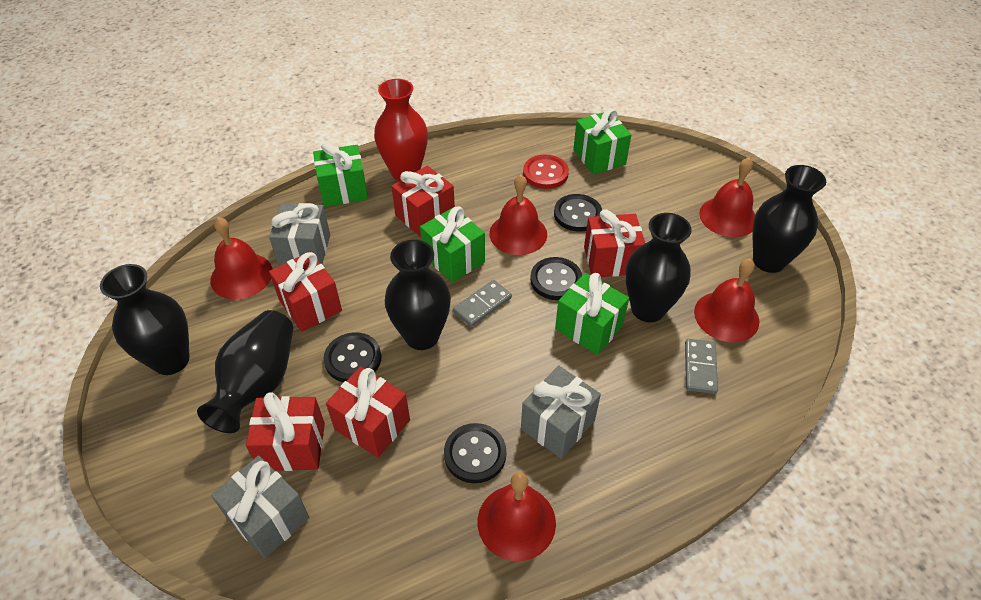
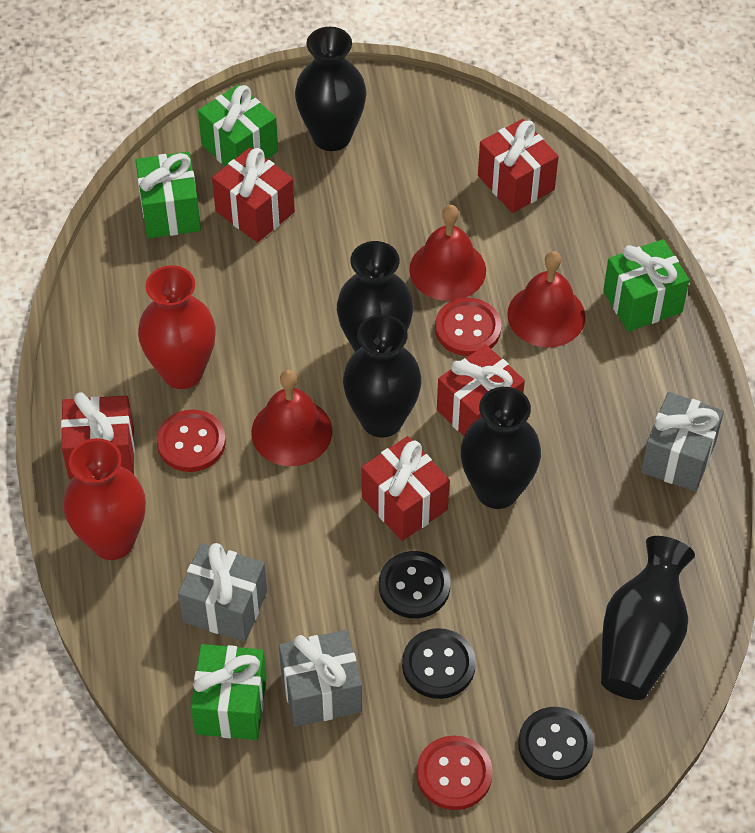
black button: [324,332,382,382] [444,423,506,483] [530,257,582,300] [554,194,602,232] = 4 -> [379,551,450,618] [402,628,476,699] [518,707,594,780] = 3
grey domino: [453,280,512,327] [685,339,718,394] = 2 -> none = 0
red bell: [210,217,273,299] [478,472,556,561] [489,174,547,255] [694,259,759,342] [699,158,755,237] = 5 -> [251,370,332,466] [409,205,486,301] [507,251,586,348] = 3
red button: [523,155,569,189] = 1 -> [156,409,226,472] [417,735,493,810] [435,298,502,356] = 3
red vase: [374,79,428,181] = 1 -> [63,438,146,560] [138,265,216,389] = 2

